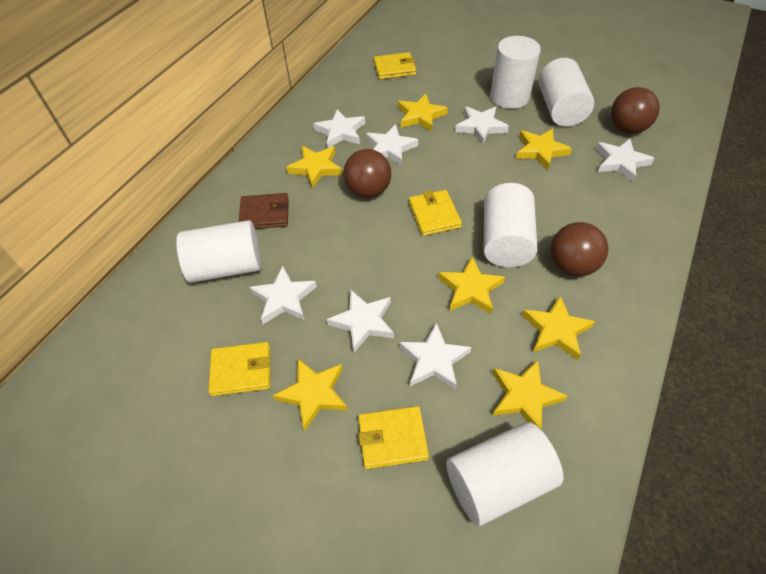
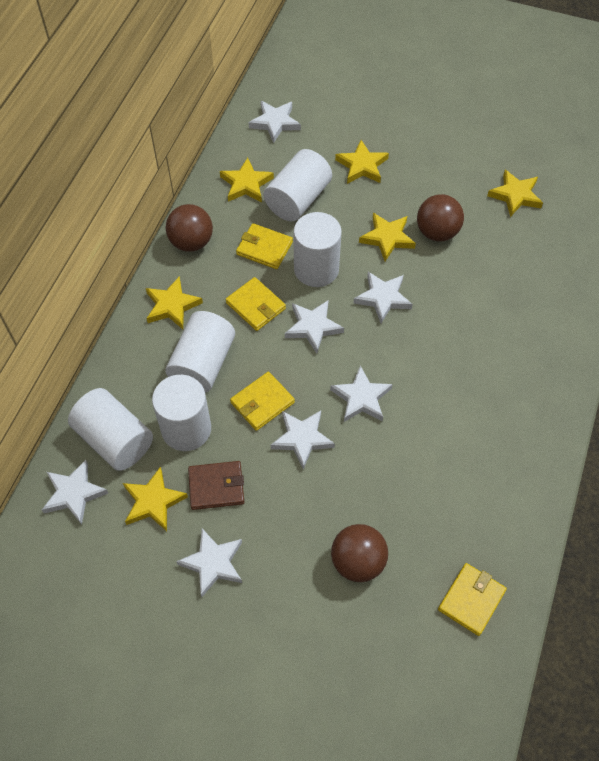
yellow star: [273,359,348,431] [286,146,342,188] [398,94,448,132] [438,257,505,314] [492,359,568,430] [516,128,572,170] [522,296,595,360] = 7 -> [123,467,188,531] [146,277,203,329] [220,158,274,203] [335,140,389,184] [359,213,416,261] [487,170,543,217] = 6

